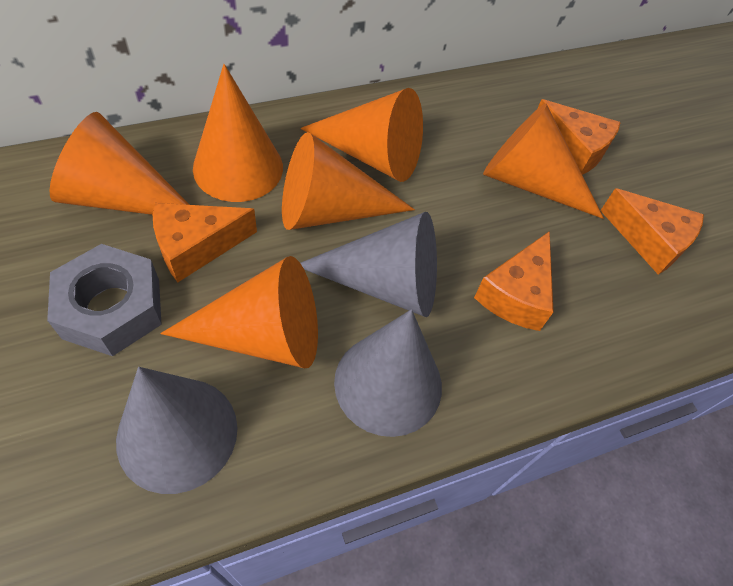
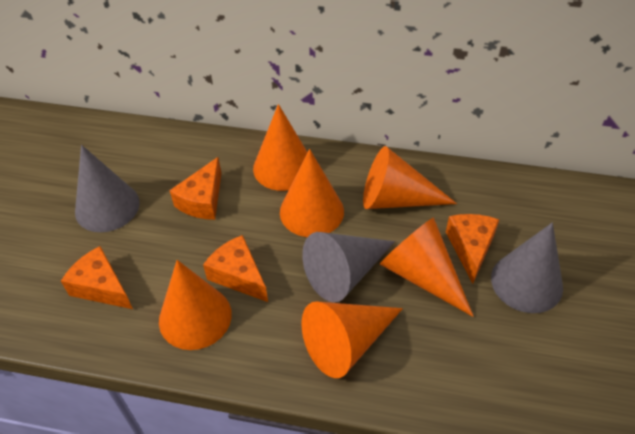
grey nut: [47,244,162,356] = 1 -> none = 0

